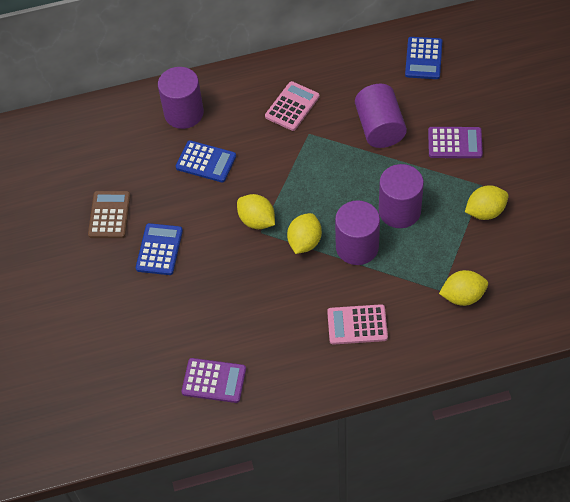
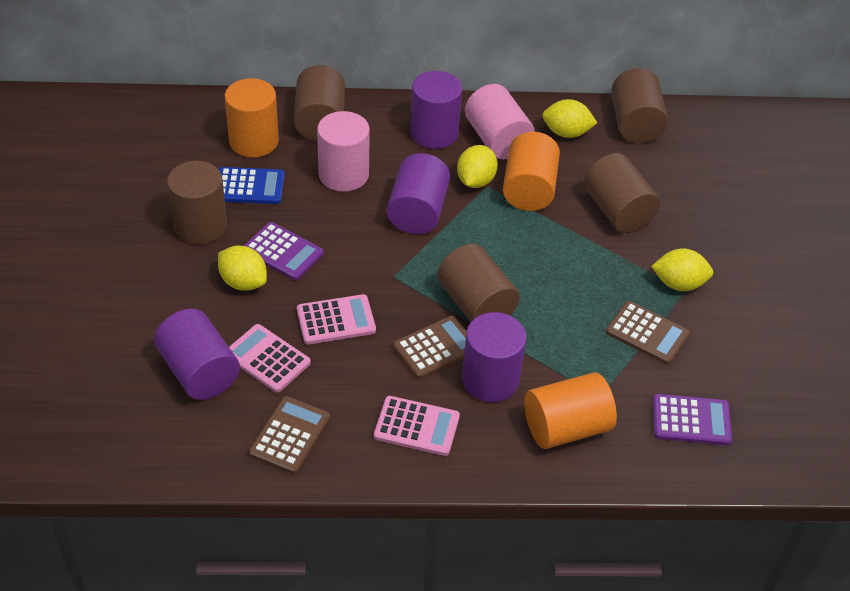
blue calculator: [136,223,183,275] [176,140,236,182] [405,37,442,79] = 3 -> [219,167,285,204] = 1
brown calculator: [88,191,131,238] = 1 -> [249,396,330,474] [393,316,467,379] [606,301,690,365] = 3
brown cylinder: none = 0 -> [167,161,227,244] [294,65,345,141] [437,244,520,322] [584,153,660,233] [611,68,668,143] = 5
orange cylinder: none = 0 -> [225,78,279,157] [503,132,560,211] [524,372,617,449] = 3
pink calculator: [265,81,319,131] [327,304,388,345] = 2 -> [229,324,311,393] [297,294,376,345] [374,396,460,456] = 3
pink cylinder: none = 0 -> [317,111,370,192] [465,84,535,159] = 2

